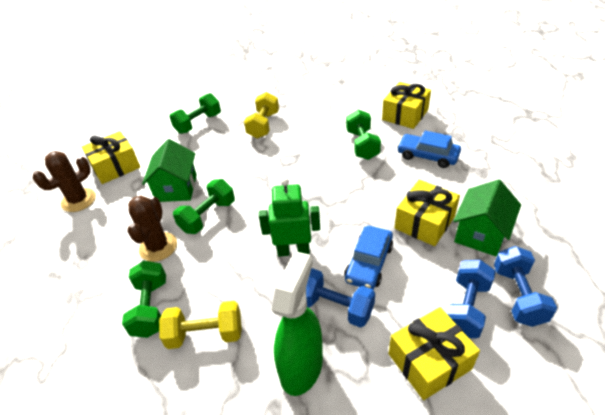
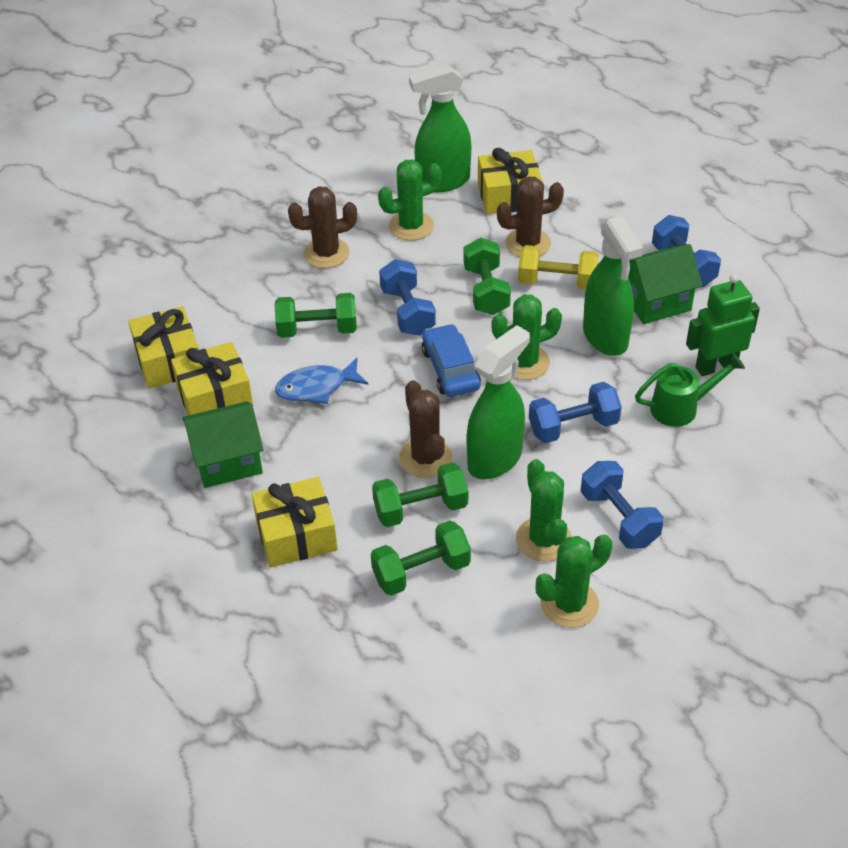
blue car: [344,226,393,289] [397,131,461,168] = 2 -> [422,324,481,397] = 1
blue dumbbell: [306,268,375,328] [447,260,496,338] [494,246,557,327] = 3 -> [379,259,436,336] [529,382,622,443] [580,461,664,549] [652,215,721,287] = 4
blue fish: none = 0 -> [275,358,368,404] = 1
brown cactus: [33,151,96,212] [128,195,177,262] = 2 -> [288,186,357,268] [399,380,452,478] [497,176,564,257] = 3
green cactus: none = 0 -> [378,160,442,241] [491,295,562,380] [516,459,572,562] [536,534,612,628] = 4
green spray bottle: [271,251,323,396] = 1 -> [409,65,471,192] [467,325,530,479] [583,216,643,356] = 3
green watering can: none = 0 -> [635,353,745,427] = 1
yellow dumbbell: [159,301,242,349] [244,92,279,139] = 2 -> [518,245,599,290] = 1

